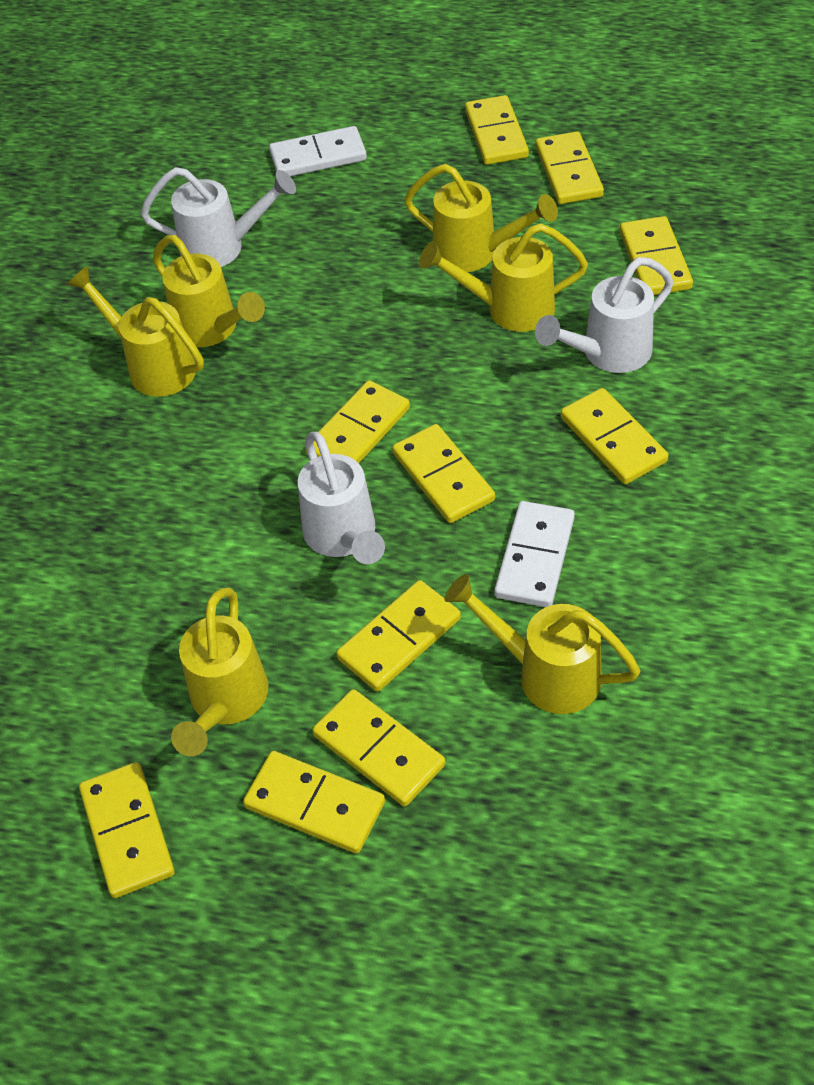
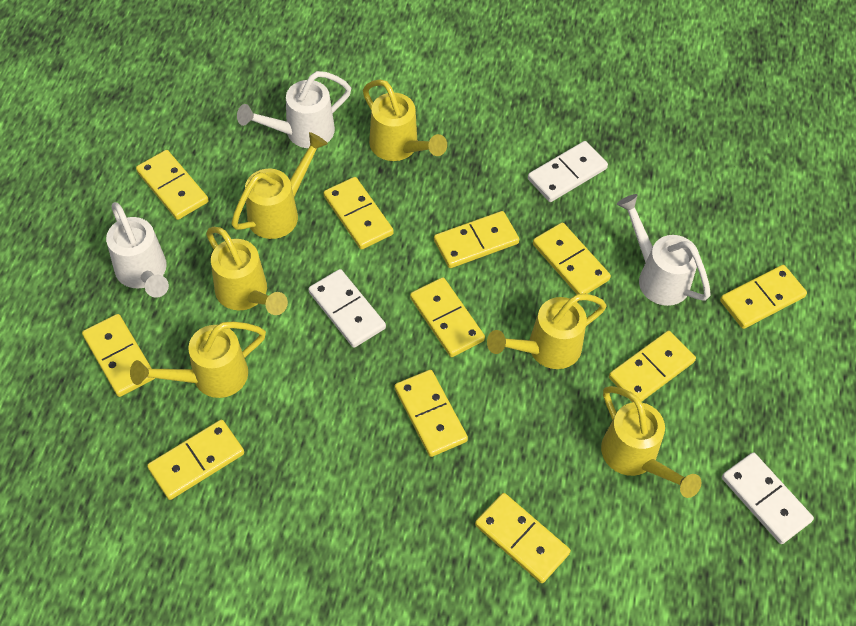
white domino: [269,126,367,176] [494,501,575,607] = 2 -> [308,269,386,348] [528,141,608,202] [722,452,814,544] = 3
yellow domino: [79,762,175,898] [243,751,385,854] [305,380,410,463] [312,689,445,806] [336,580,461,692] [392,424,495,523] [465,95,529,165] [536,131,604,204] [561,388,668,484] [620,216,693,295] = 10 -> [82,314,155,397] [136,150,209,220] [147,420,244,500] [323,177,394,250] [395,370,468,457] [410,277,485,357] [434,211,519,268] [475,493,571,583] [533,222,611,294] [609,331,696,403] [720,265,807,329] = 11

